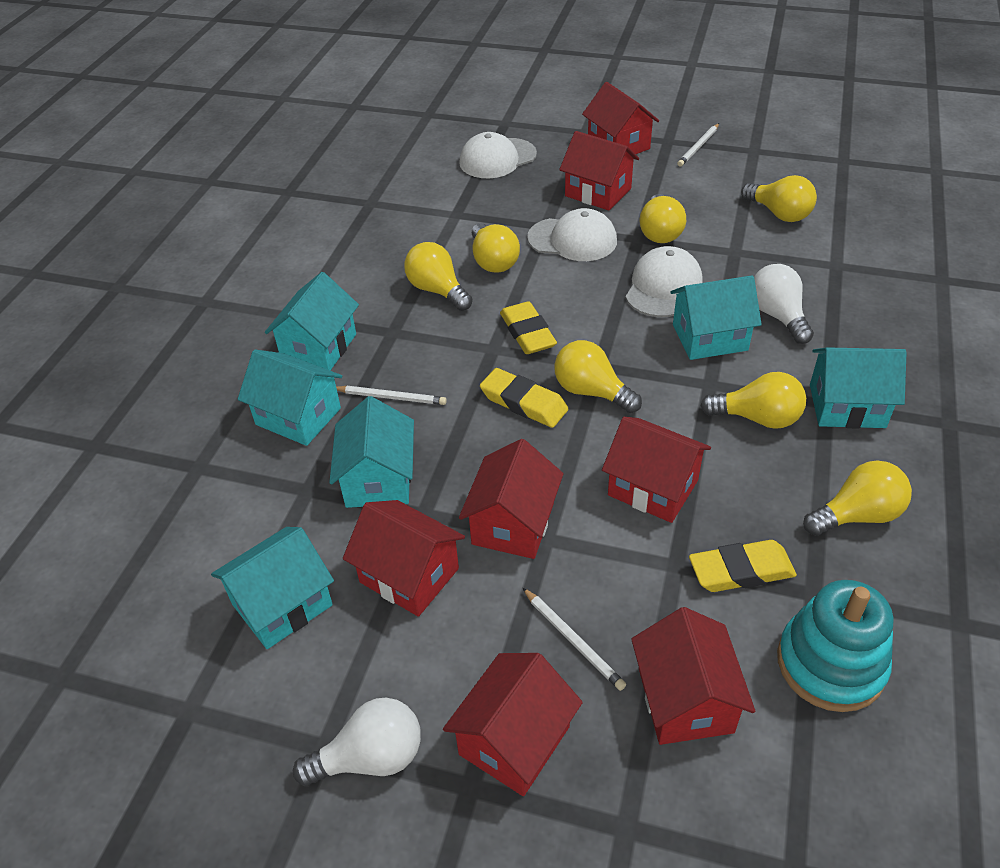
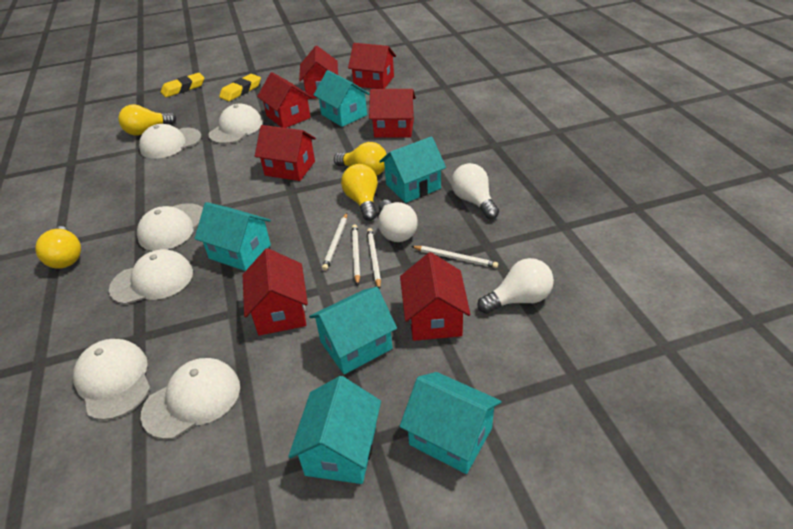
turquoise stacking toy: [777,580,893,712] = 1 -> none = 0
white cap: [459,132,537,178] [527,208,617,261] [626,246,703,317] = 3 -> [73,339,151,420] [109,249,193,305] [137,203,203,251] [139,124,202,159] [141,358,240,440] [208,104,263,144] = 6
white light bulb: [293,698,421,786] [754,264,814,344] = 2 -> [378,200,418,242] [451,163,499,219] [477,258,554,314] = 3
white pencil: [336,386,447,405] [523,588,626,691] [677,123,719,167] = 3 -> [322,213,347,271] [352,225,360,286] [367,228,381,290] [411,246,498,268] = 4
yellow eraser: [480,368,568,428] [500,301,557,354] [689,540,797,592] = 3 -> [161,73,204,97] [219,74,261,101] = 2
yellow light bulb: [404,242,473,311] [472,223,520,273] [554,340,642,413] [639,194,686,243] [700,372,806,429] [741,175,817,222] [803,460,912,536] = 7 -> [35,226,81,269] [118,104,176,136] [334,142,387,176] [341,164,378,221] = 4

